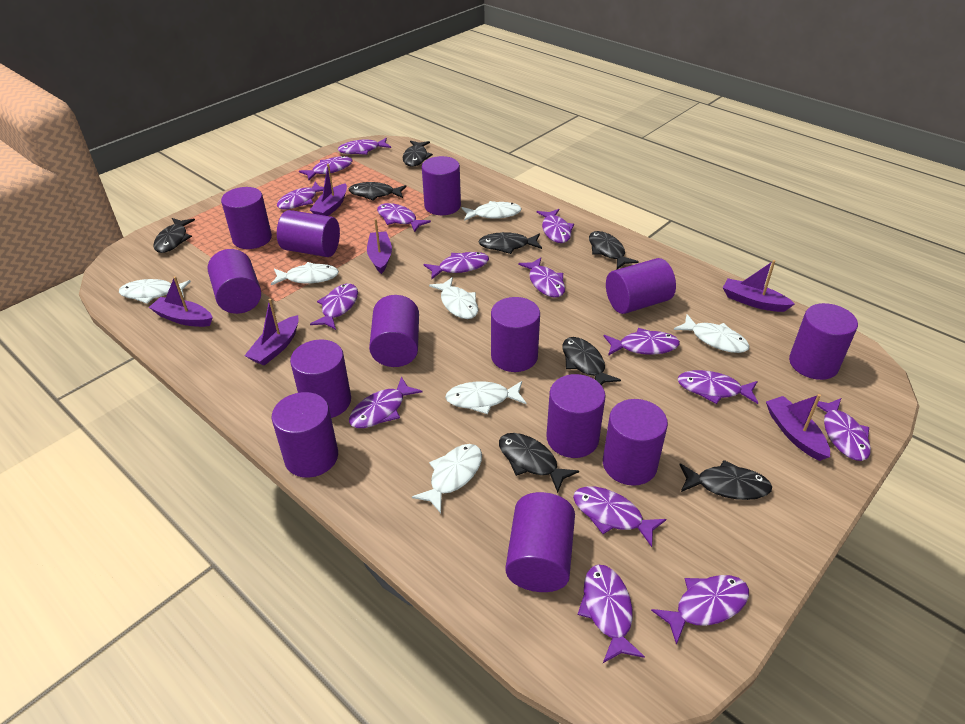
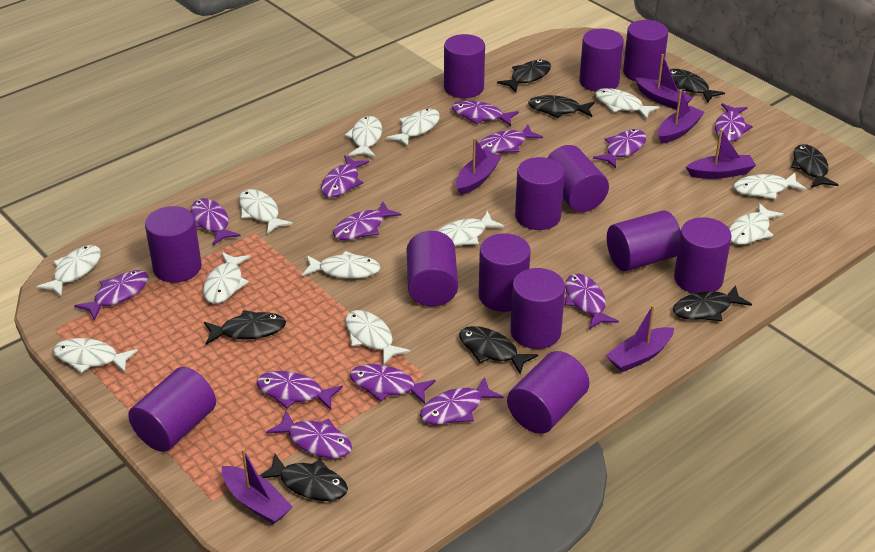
purple fish: [277,182,324,210] [299,156,353,180] [310,284,358,330] [338,138,391,155] [349,376,423,428] [377,203,431,232] [423,252,489,280] [518,257,565,298] [536,209,574,243] [573,486,666,547] [578,565,645,663] [604,328,680,356] [651,575,749,645] [677,370,758,404] [817,398,871,461] = 15 -> [74,270,148,321] [191,198,241,245] [256,371,343,410] [266,411,352,458] [321,155,369,198] [333,202,402,240] [350,364,436,404] [420,377,504,425] [452,101,519,126] [479,125,543,154] [565,274,619,329] [593,129,646,168] [715,103,753,142] = 13
white fish: [119,279,191,304] [271,262,339,285] [412,444,482,513] [429,277,478,319] [445,381,526,414] [462,201,522,221] [674,314,749,353] = 7 -> [36,245,101,296] [53,338,138,373] [203,252,251,304] [239,189,293,234] [302,251,381,279] [345,116,382,157] [345,310,410,365] [386,109,440,147] [438,211,504,246] [595,88,660,120] [729,203,784,245] [733,173,806,199] = 12

